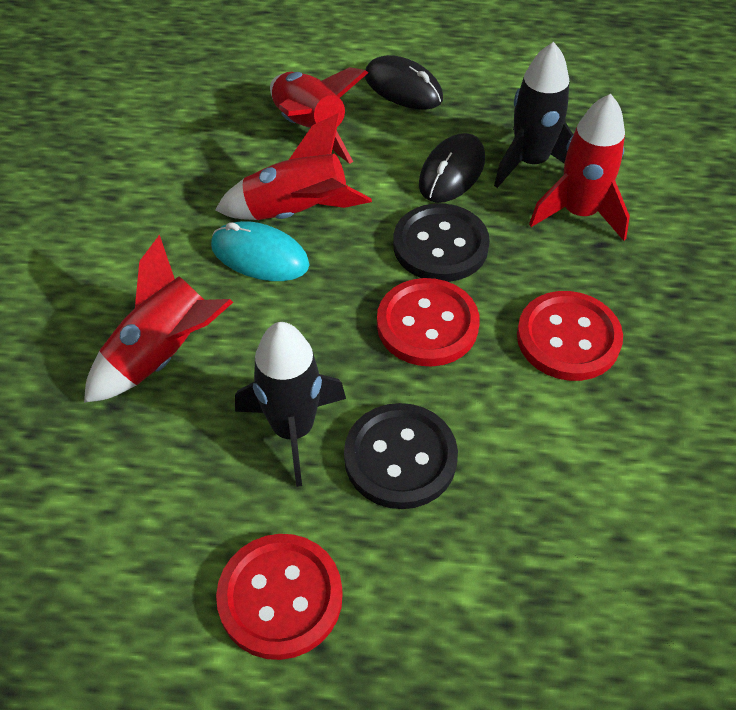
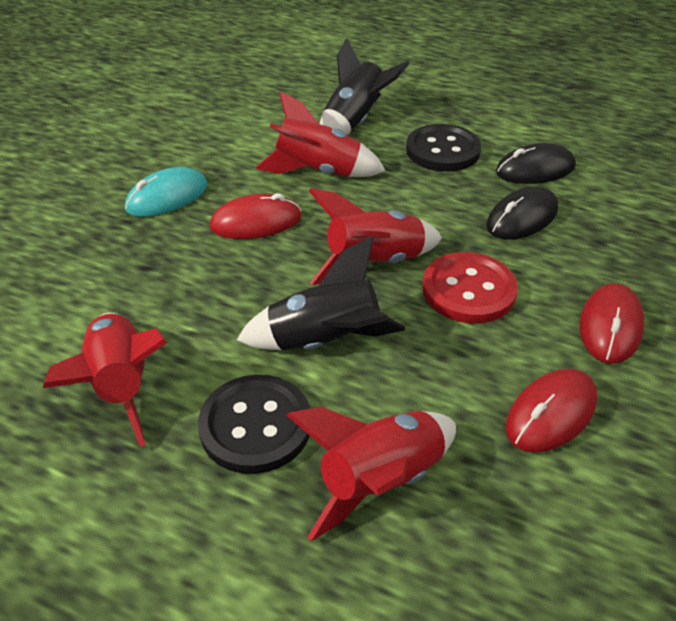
red button: [216,534,343,660] [377,278,479,366] [517,291,623,381] = 3 -> [422,252,518,323] = 1
red mouse: none = 0 -> [210,193,301,239] [506,369,597,453] [579,283,644,364] = 3

